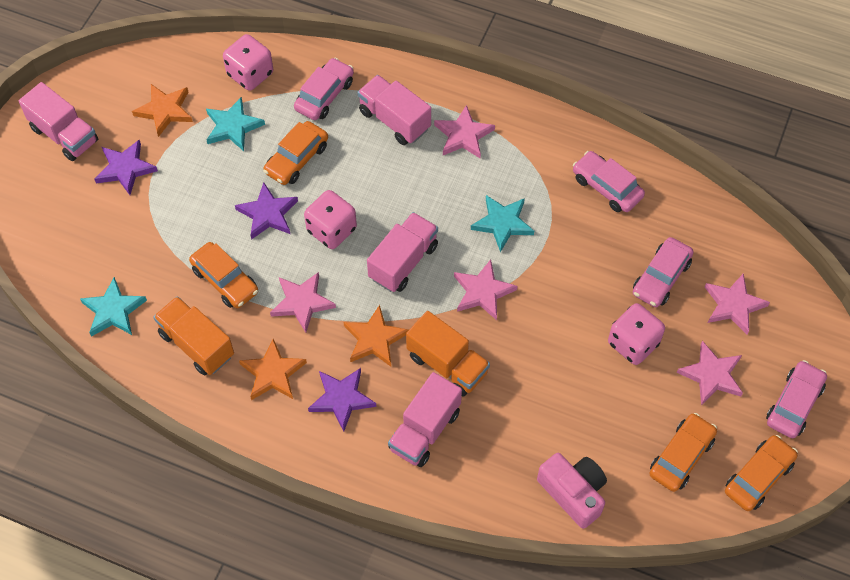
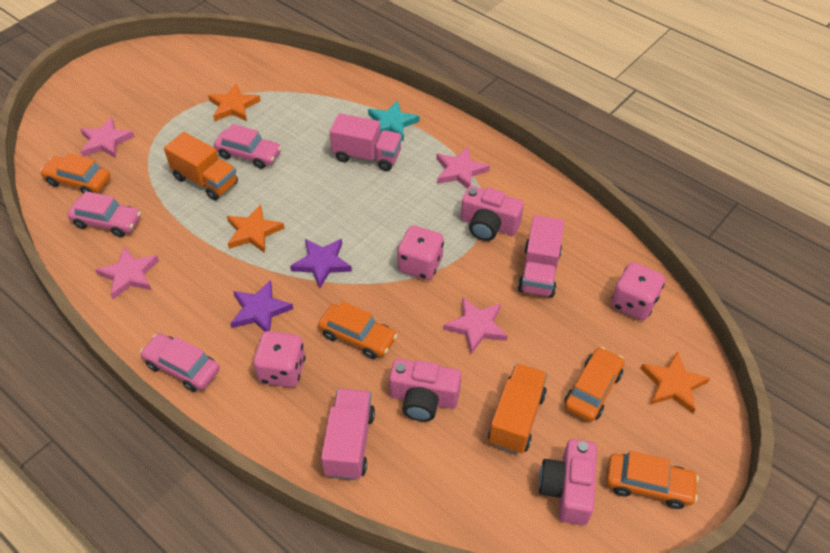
pink camera: [537,453,607,529] = 1 -> [389,359,461,421] [461,186,524,241] [539,439,597,525] = 3
pink car: [294,58,354,120] [573,151,645,212] [633,237,694,307] [766,360,827,438] = 4 -> [67,191,141,237] [140,333,220,392] [214,124,281,169] = 3
pink star: [270,272,336,332] [434,105,495,159] [454,259,517,320] [677,341,743,405] [705,273,770,335] = 5 -> [80,117,135,158] [96,247,159,299] [436,147,490,188] [443,297,508,354] = 4
pink truck: [19,82,98,161] [357,75,431,145] [367,212,438,292] [388,372,462,467] = 4 -> [321,388,375,480] [330,113,402,171] [518,215,564,298] = 3
purple star: [95,140,158,195] [235,182,298,240] [308,368,376,431] = 3 -> [231,280,293,332] [290,239,352,288] = 2
turquoise star: [80,277,147,337] [206,97,265,151] [471,195,534,252] = 3 -> [368,100,420,141] = 1

